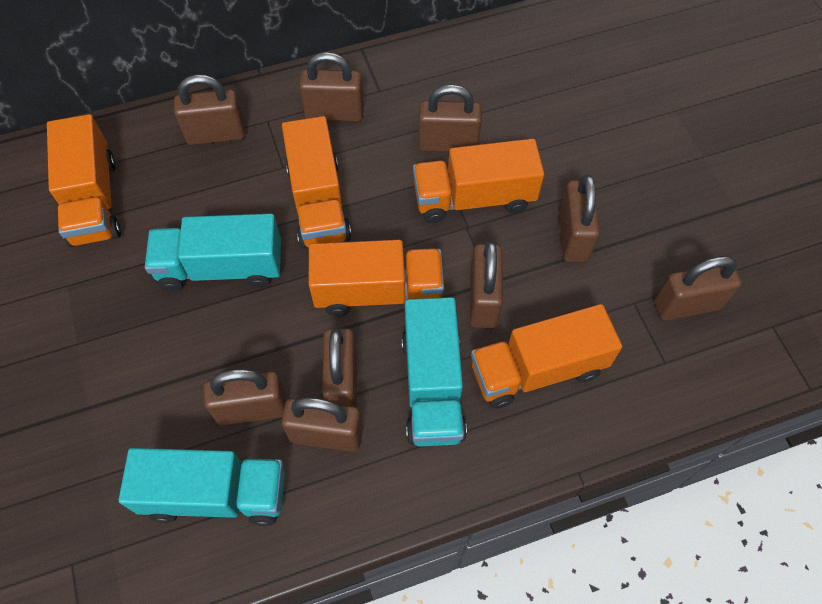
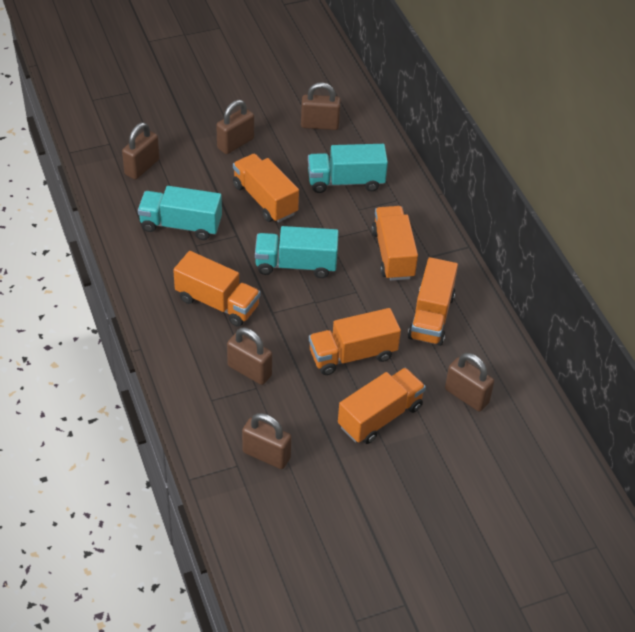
brown padlock: [174,75,245,145] [204,369,287,426] [281,397,363,452] [299,52,364,122] [322,328,357,407] [418,84,482,152] [470,241,503,328] [559,175,600,262] [654,256,742,321] = 9 -> [122,122,159,179] [216,100,254,154] [227,328,272,385] [242,413,292,469] [301,82,341,130] [445,353,494,412] = 6
orange truck: [47,114,121,247] [282,116,351,249] [309,240,444,316] [413,139,544,223] [471,304,622,409] = 5 -> [173,251,260,327] [233,154,299,223] [309,308,401,375] [338,368,426,444] [372,206,418,281] [408,257,458,346] = 6

